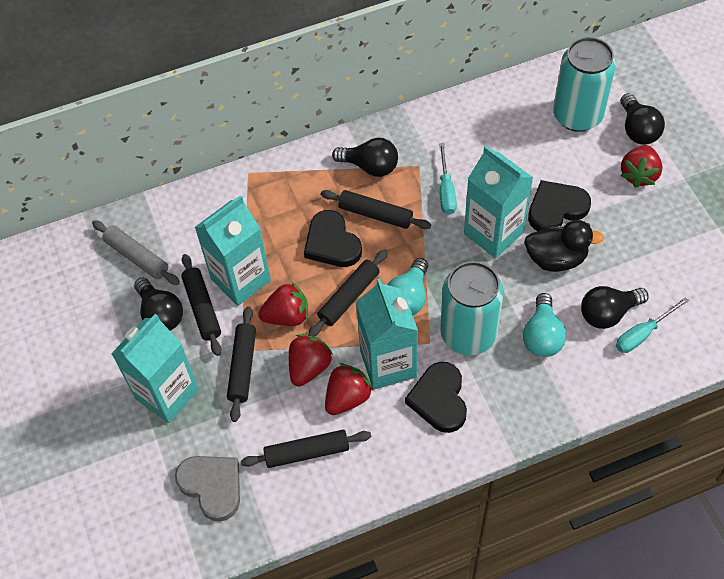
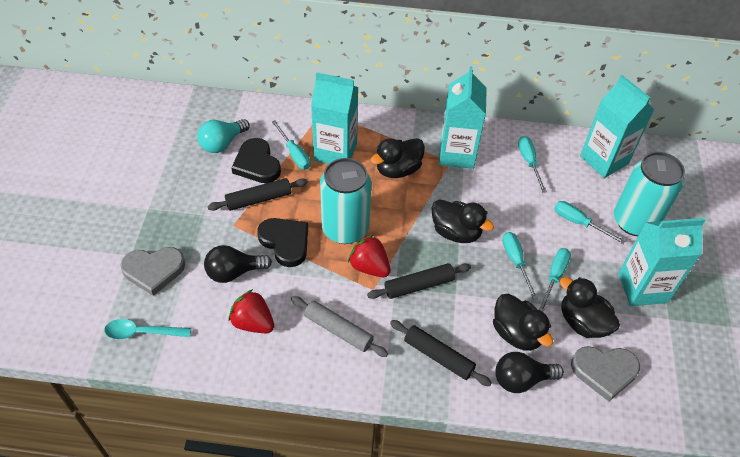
black duck: [524,220,604,272] = 1 -> [370,138,425,178] [431,199,494,243] [493,293,553,351] [560,277,620,338] = 4
black heart: [304,210,362,267] [405,362,467,433] [528,180,591,231] = 3 -> [232,138,281,183] [257,218,308,267] = 2
black light bulb: [134,278,183,331] [332,138,398,177] [581,286,649,329] [621,93,665,145] = 4 -> [204,245,272,283] [495,352,564,393] = 2
black rolling pin: [181,254,221,356] [227,306,256,422] [241,430,371,468] [308,249,388,337] [321,190,431,229] = 5 -> [208,178,308,211] [367,263,471,299] [390,320,492,386] = 3
grey heart: [175,456,240,522] = 1 -> [121,247,185,296] [571,346,640,401] = 2
red strawberry: [258,282,308,326] [289,335,333,386] [325,363,373,415] [620,145,662,188] = 4 -> [229,289,274,333] [348,235,391,277] = 2
turquoise light bulb: [387,258,428,315] [523,293,566,357] = 2 -> [197,119,250,153] = 1
turquoise screwdriver: [439,143,457,215] [616,297,689,353] = 2 -> [272,120,311,169] [502,232,538,300] [518,136,547,193] [539,248,571,312] [554,201,625,244] = 5
turquoise spoon: none = 0 -> [104,319,191,339] = 1

